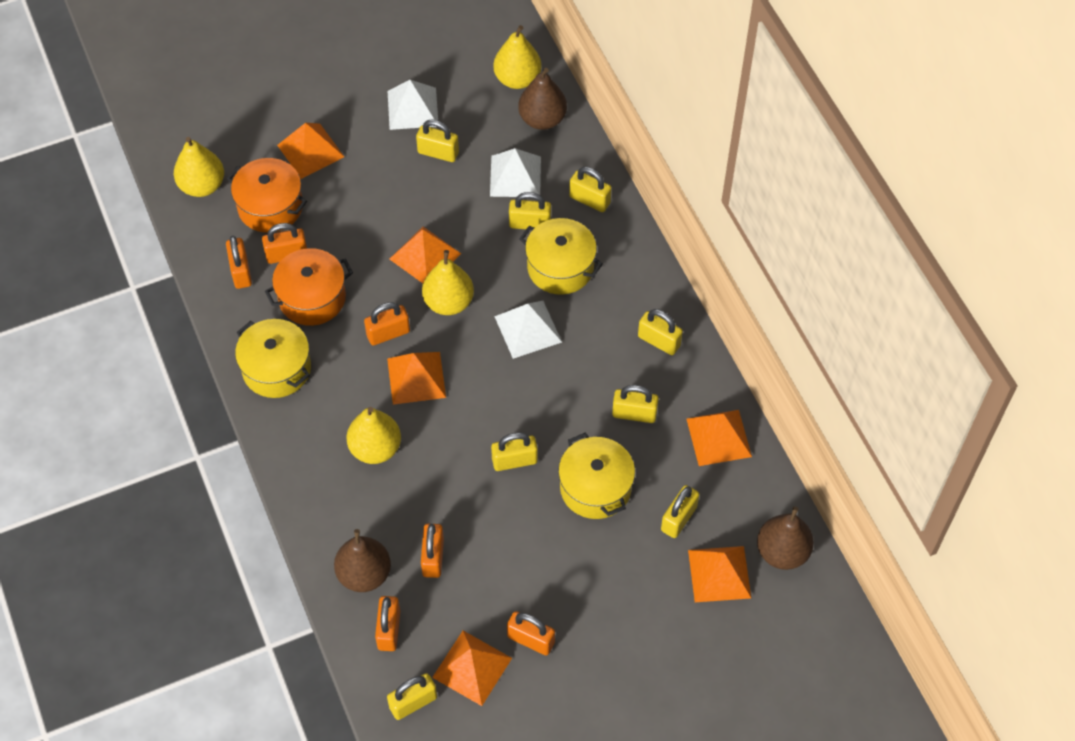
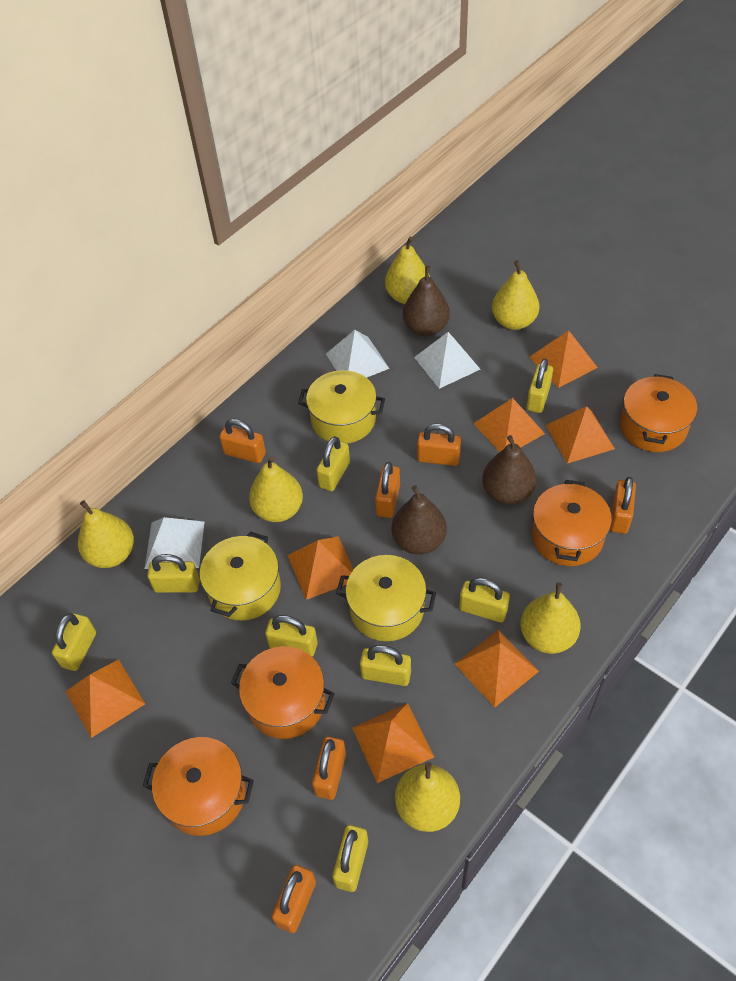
orange pot: [227,158,307,233] [265,248,353,326] = 2 -> [143,737,254,836] [231,646,335,739] [532,480,612,566] [620,374,697,452] = 4
orange pyramid: [277,123,344,179] [387,352,446,405] [390,227,461,283] [432,631,512,706] [686,410,752,466] [688,546,751,602] = 6 -> [65,659,145,738] [287,536,354,600] [352,703,434,783] [455,630,539,707] [473,398,545,452] [529,331,598,388] [546,406,615,464] = 7
yellow pear: [174,137,224,197] [346,407,401,464] [422,250,474,315] [493,25,542,89] = 4 -> [78,500,134,568] [249,456,303,522] [385,237,430,304] [395,762,460,832] [492,260,540,330] [520,582,581,654] = 6

